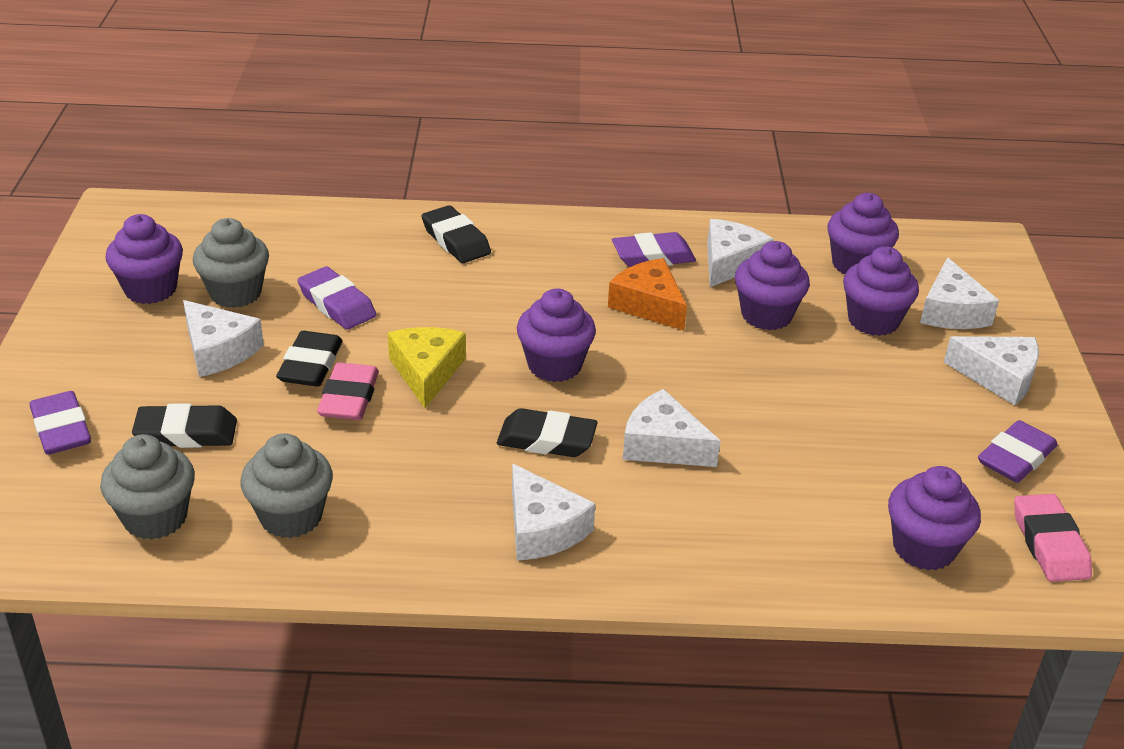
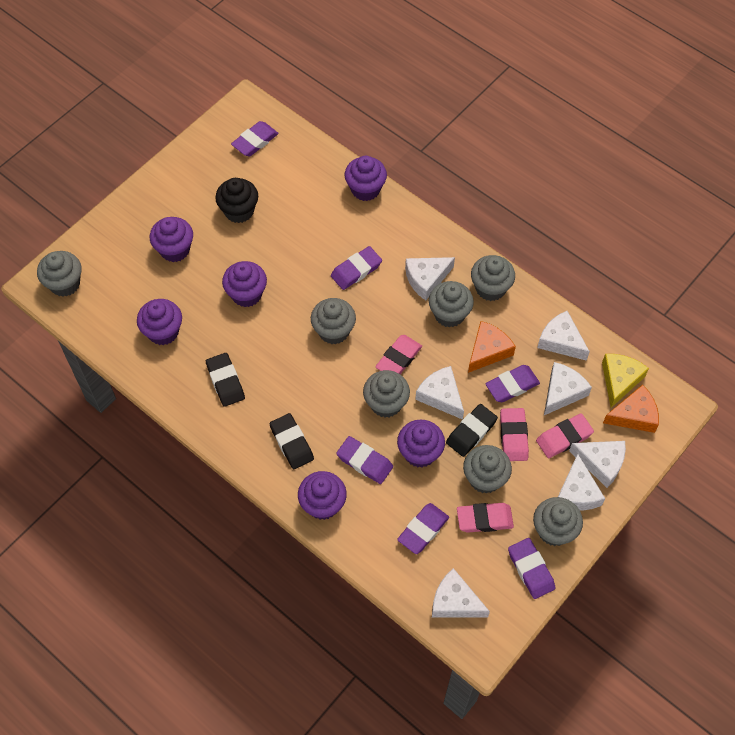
black cupcake: none = 0 -> [215,178,258,223] = 1
black eraser: [132,403,237,448] [276,331,343,387] [422,205,491,263] [497,408,598,457] = 4 -> [206,353,245,407] [269,413,314,469] [446,404,498,457] = 3
grey cupcake: [100,434,195,540] [193,218,269,308] [241,433,333,538] = 3 -> [37,251,82,297] [311,298,356,345] [363,370,410,418] [429,281,474,327] [463,445,512,494] [471,255,515,301] [533,497,583,546] = 7
orange cheese: [608,258,687,330] = 1 -> [468,321,516,373] [603,385,659,433] = 2
pink eraser: [317,362,379,420] [1014,494,1092,582] = 2 -> [375,335,422,374] [457,503,514,533] [500,408,529,461] [536,413,594,458] = 4
purple eraser: [30,391,91,455] [297,266,376,329] [612,232,696,267] [978,420,1058,483] = 4 -> [231,121,279,156] [331,246,382,290] [336,436,393,484] [397,503,449,554] [485,365,540,402] [508,538,555,599] = 6
white cheese: [183,300,264,377] [512,463,595,561] [623,389,721,467] [707,219,774,287] [920,257,999,329] [944,336,1039,406] = 6 -> [405,257,455,300] [415,366,464,420] [432,568,490,618] [537,311,590,361] [544,362,592,415] [558,454,605,511] [569,441,626,488] = 7

